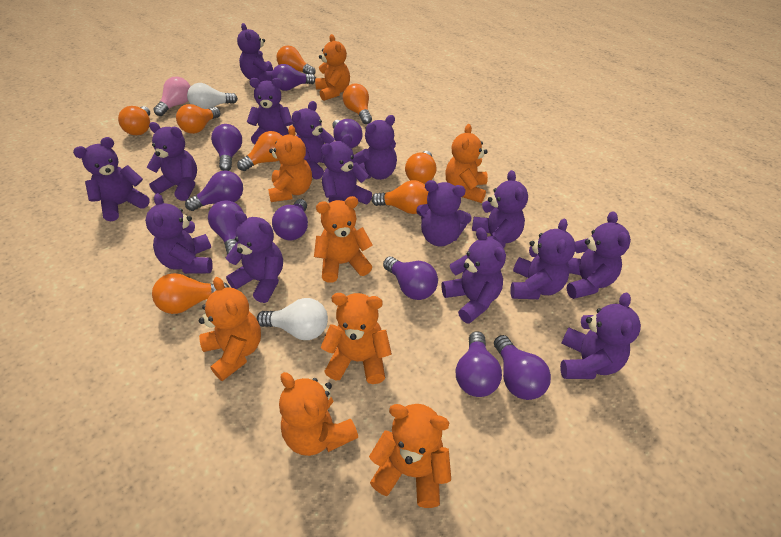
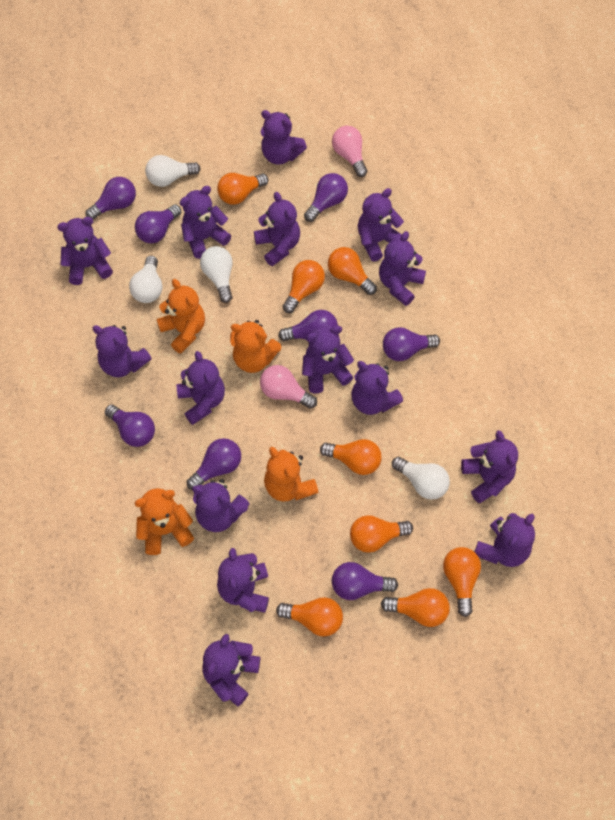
orange teddy bear: [199,277,261,381] [268,125,312,202] [279,372,358,456] [314,196,373,283] [315,34,350,101] [320,293,392,384] [369,404,451,508] [446,124,488,203] = 8 -> [135,488,194,555] [157,279,205,354] [230,320,282,373] [264,447,319,502] = 4
pink light bulb: [154,77,191,116] = 1 -> [260,365,317,409] [332,126,367,177] = 2
purple light bulb: [185,171,243,211] [208,200,243,255] [211,124,242,171] [271,64,316,91] [272,199,308,240] [332,119,362,148] [383,257,438,300] [456,331,502,397] [494,335,551,400] = 9 -> [85,177,136,220] [105,405,155,447] [135,205,181,243] [187,438,241,490] [278,310,338,341] [304,173,348,222] [332,562,398,600] [383,327,440,361] = 8
white light bulb: [187,83,238,109] [257,298,328,340] = 2 -> [129,256,162,303] [145,155,201,187] [200,246,233,303] [392,457,450,500] = 4

